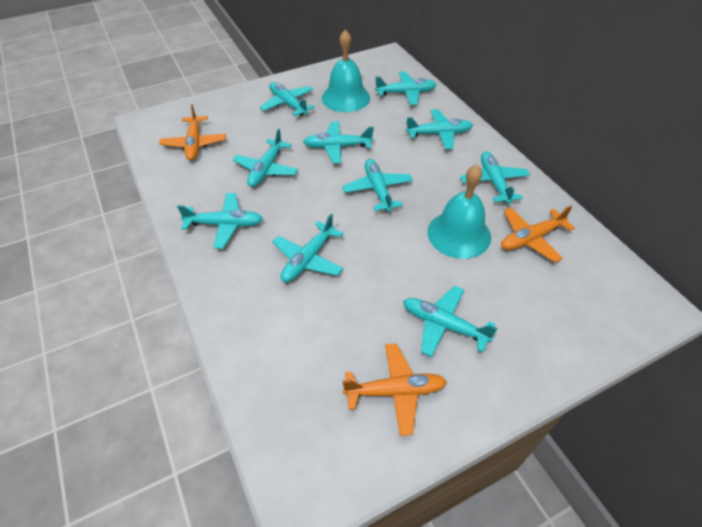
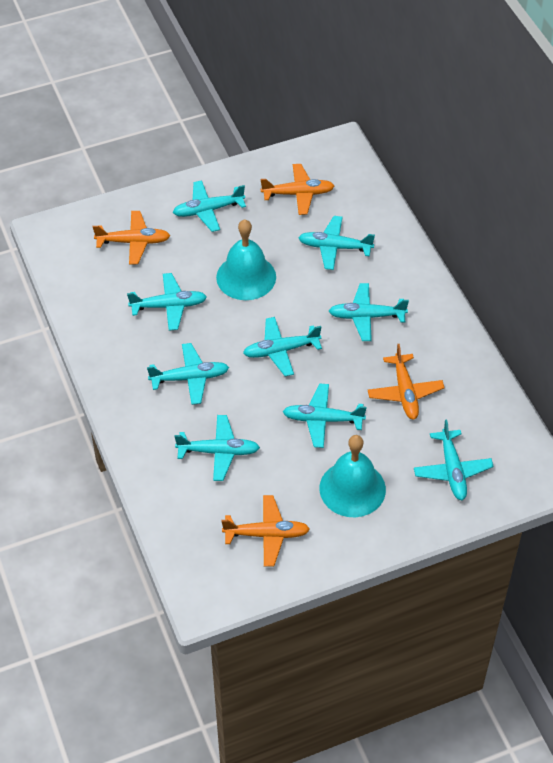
orange plane: [159,104,226,160] [342,343,447,436] [501,205,575,262] = 3 -> [93,211,170,265] [221,495,310,567] [261,164,334,215] [368,344,445,420] = 4
turquoise plane: [177,193,263,249] [232,128,298,187] [260,82,315,116] [272,213,344,282] [303,121,374,163] [342,159,413,212] [375,71,437,105] [403,286,498,357] [406,109,473,149] [460,152,530,204] = 10 -> [127,273,207,331] [147,343,229,405] [173,180,246,232] [174,415,260,481] [243,317,322,377] [283,384,367,448] [298,216,375,270] [329,283,409,341] [414,420,494,500] = 9

